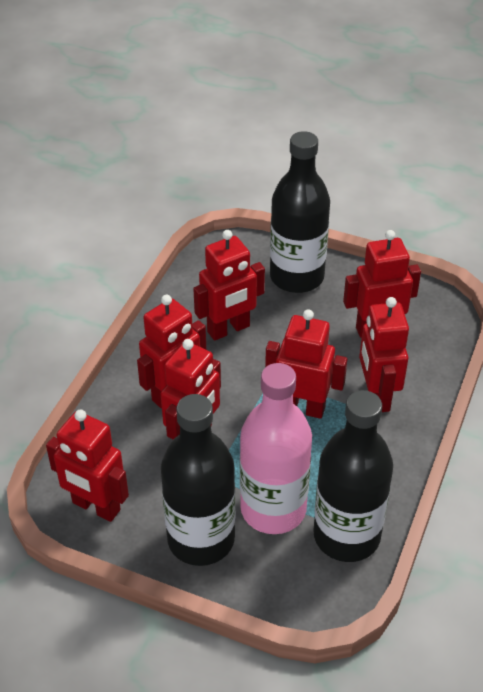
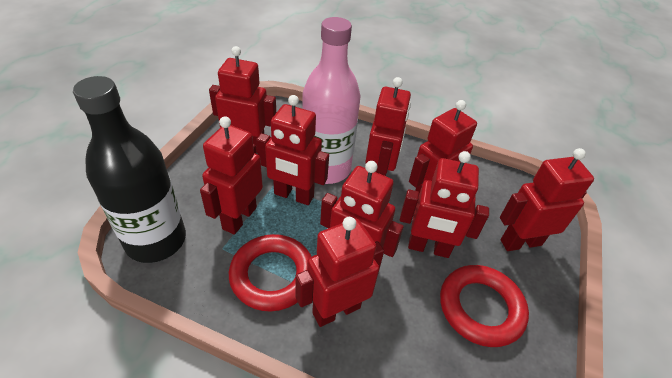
black bottle: [161,394,235,566] [270,131,330,293] [313,390,393,562] = 3 -> [73,76,186,263] = 1
red ring: none = 0 -> [229,234,312,311] [440,265,529,347] = 2
red robot: [46,409,129,522] [137,295,206,409] [161,339,221,440] [193,230,265,341] [265,309,347,419] [343,230,421,338] [359,297,409,412] = 7 -> [200,116,263,235] [209,46,276,153] [256,95,329,205] [296,217,384,327] [320,161,404,257] [365,77,411,176] [400,151,489,258] [409,100,477,194] [500,148,594,251] = 9

